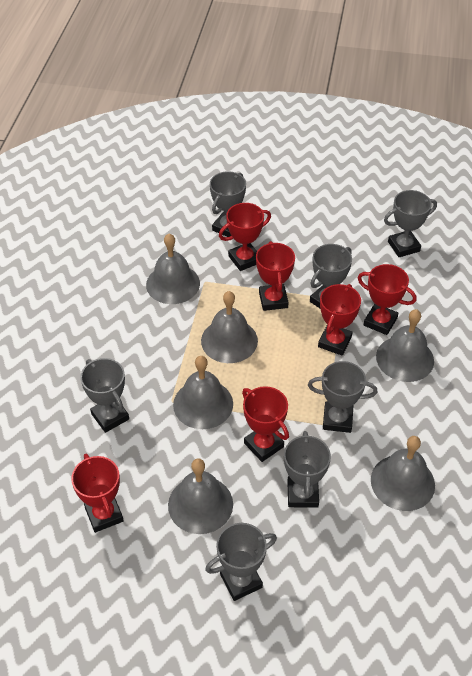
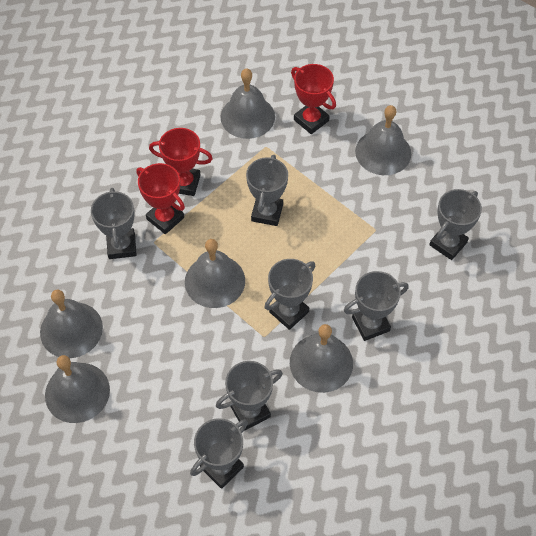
red trophy: [71,454,124,533] [219,203,271,271] [242,386,289,462] [256,241,295,311] [318,284,361,356] [358,264,417,335] = 6 -> [136,163,185,234] [149,128,213,196] [291,64,336,134] = 3

